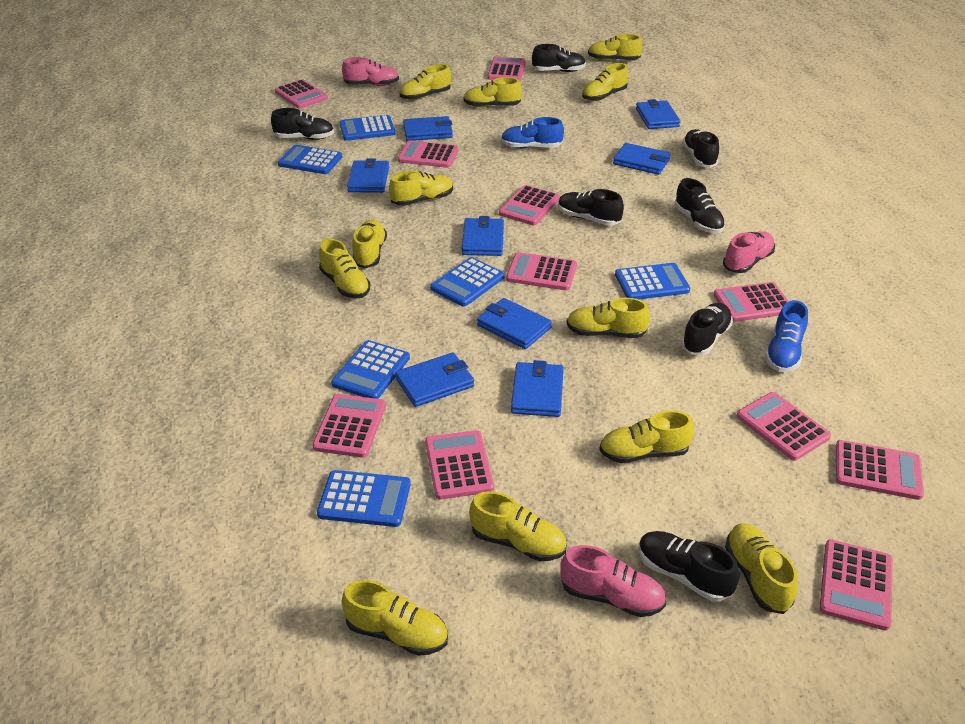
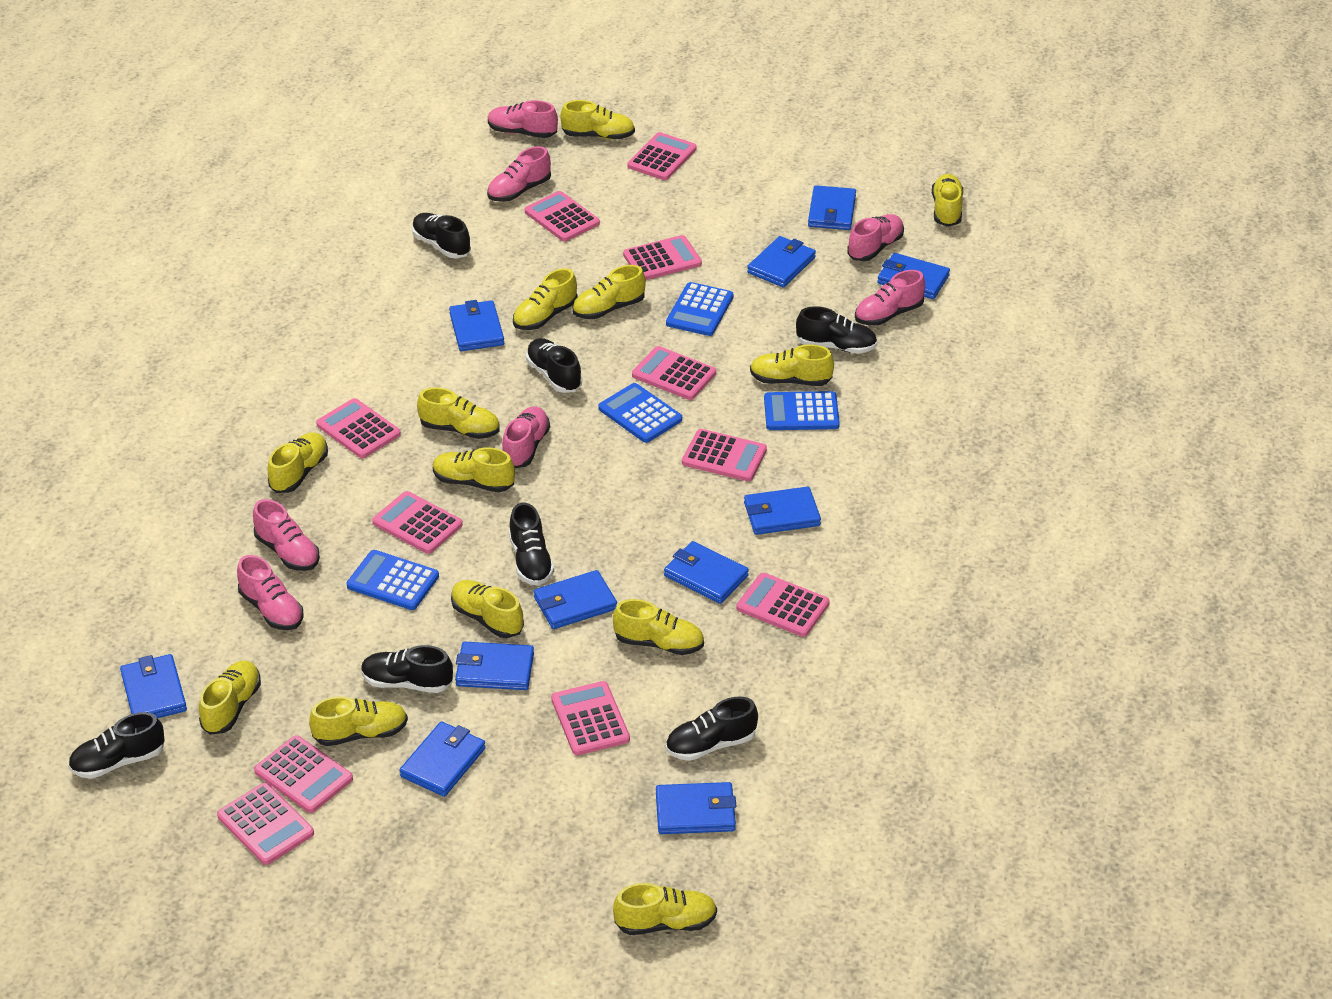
blue calculator: [278,145,342,174] [317,470,411,527] [331,340,410,399] [340,115,395,141] [430,257,505,307] [615,263,690,299] = 6 -> [347,550,439,610] [598,383,682,443] [666,282,733,336] [764,391,840,430] = 4
blue shoe: [501,117,564,148] [765,300,808,372] = 2 -> none = 0
blue wallet: [347,158,389,193] [395,352,474,407] [403,116,453,141] [462,216,504,256] [477,298,552,349] [511,360,564,417] [613,143,671,175] [636,99,681,129] = 8 -> [120,654,187,718] [399,721,486,797] [449,300,504,351] [455,642,534,690] [534,570,617,629] [656,782,737,834] [664,541,749,604] [744,486,821,535] [747,236,816,287] [808,185,856,230] [877,253,950,299] = 11
pink shoe: [342,57,399,86] [560,545,666,617] [723,231,775,273] = 3 -> [237,555,304,630] [253,499,320,571] [487,146,551,202] [488,100,558,138] [502,406,550,468] [847,214,904,261] [855,270,925,326] = 7
yellow shoe: [319,239,370,299] [341,580,448,656] [352,220,387,268] [389,170,453,206] [399,64,451,100] [463,77,522,107] [469,491,566,561] [566,298,650,338] [582,63,628,101] [588,34,643,61] [599,410,694,463] [725,523,798,614] = 12 -> [199,661,261,735] [268,432,328,493] [309,696,408,746] [417,387,500,439] [433,447,515,492] [451,580,524,638] [513,268,578,330] [560,100,635,140] [572,265,646,319] [613,599,704,655] [613,883,717,935] [750,345,834,386] [932,174,963,227] = 13

